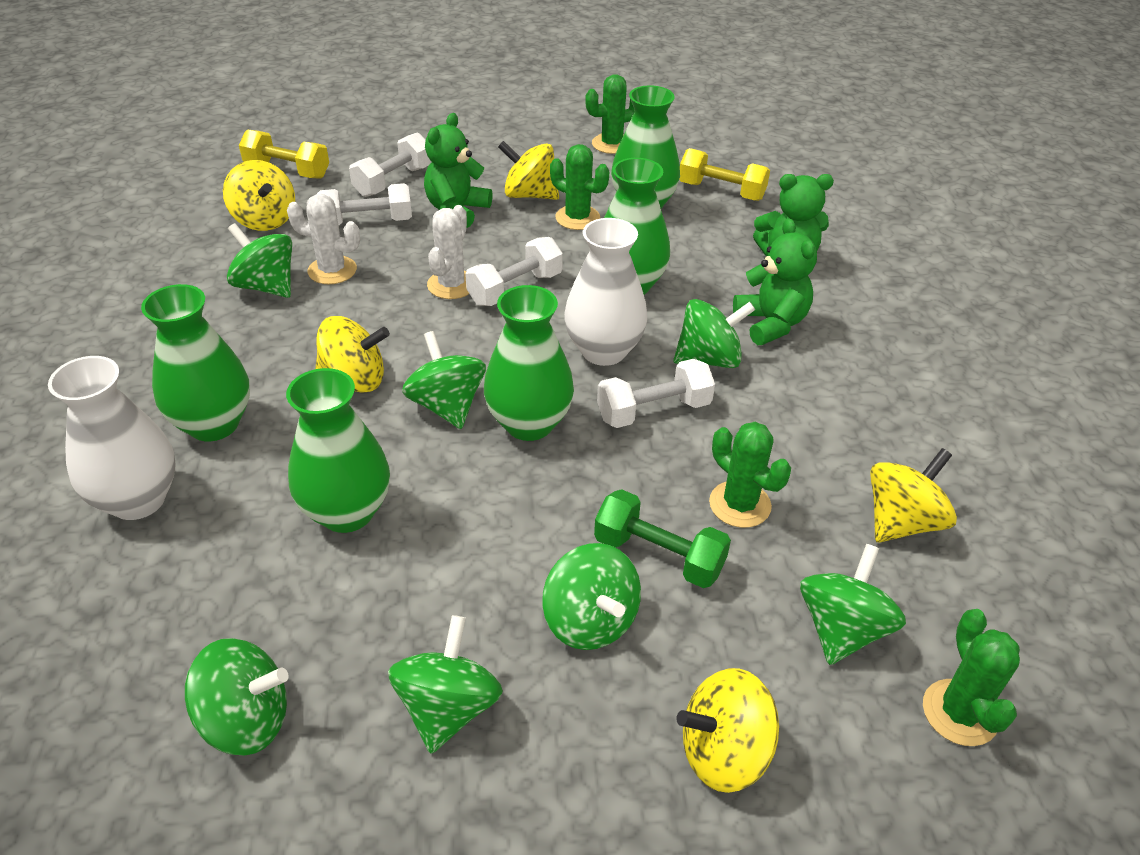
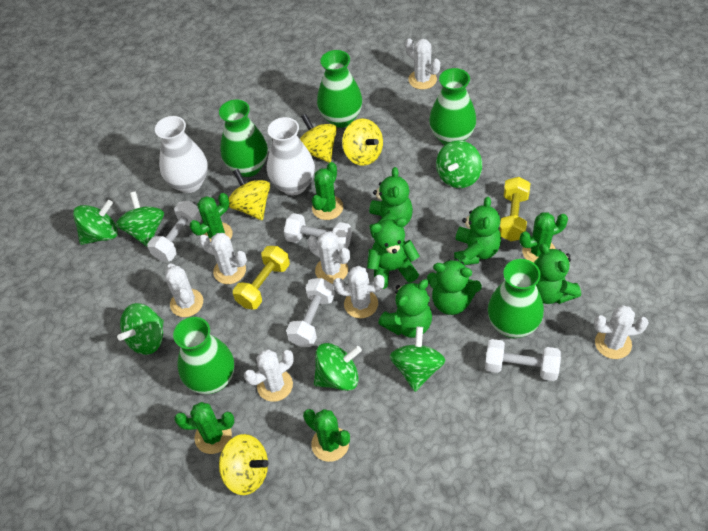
green cactus: [550,144,609,230] [585,74,635,154] [709,422,791,528] [923,609,1020,746] = 4 -> [174,402,234,454] [190,193,232,242] [303,409,350,462] [312,162,343,220] [519,212,568,263] = 5
green dumbbell: [594,489,731,588] = 1 -> none = 0
green spinning top: [185,638,289,755] [227,223,292,298] [388,615,503,754] [402,331,486,429] [542,543,641,650] [673,299,755,368] [800,544,906,665] = 7 -> [73,200,118,245] [116,191,164,247] [117,303,164,355] [314,343,362,391] [390,327,446,392] [436,140,482,188] = 6
green teddy bear: [424,113,493,228] [733,218,817,345] [753,174,834,256] = 3 -> [367,218,419,289] [369,167,413,238] [378,279,432,338] [427,259,482,315] [454,197,501,265] [534,243,581,304] = 6
white cactus: [287,194,360,284] [427,205,469,299] = 2 -> [165,264,203,317] [199,233,247,284] [244,349,294,402] [307,232,350,284] [333,266,385,318] [405,38,440,89] [594,305,649,359] = 7
yellow spinning top: [223,160,295,231] [315,316,390,393] [498,141,559,200] [676,668,779,793] [870,448,957,542] = 5 -> [219,434,269,495] [229,169,270,220] [300,114,337,163] [342,119,383,166] = 4

